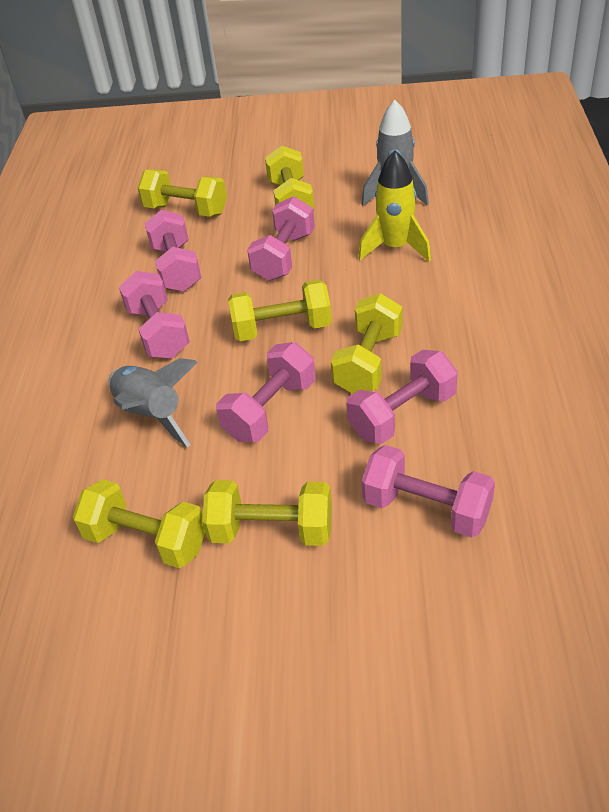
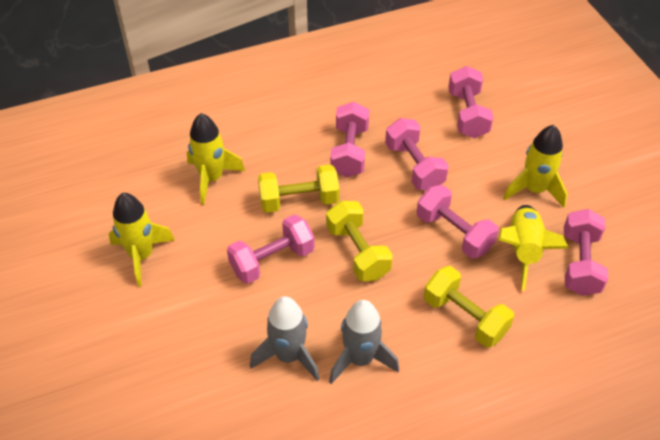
yellow dumbbell: [73,479,205,568] [138,169,227,217] [202,480,332,546] [228,280,332,341] [265,146,314,210] [331,293,402,394] = 6 -> [258,164,339,213] [326,201,393,281] [424,266,514,348] = 3
yellow rocket: [358,150,431,262] = 1 -> [109,193,175,287] [187,113,245,205] [498,205,569,291] [503,125,567,208] = 4

